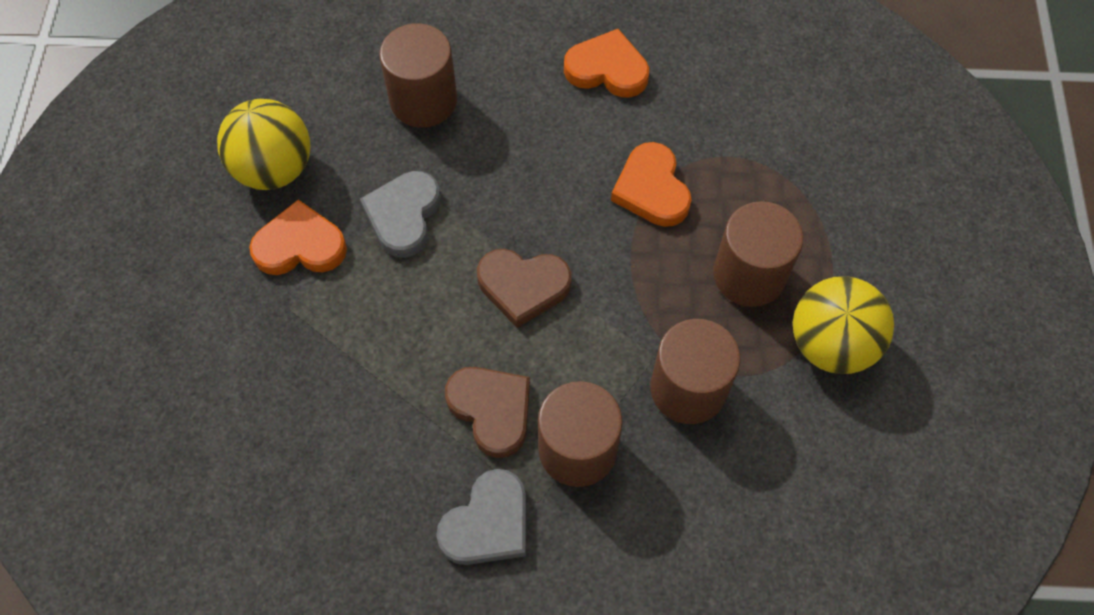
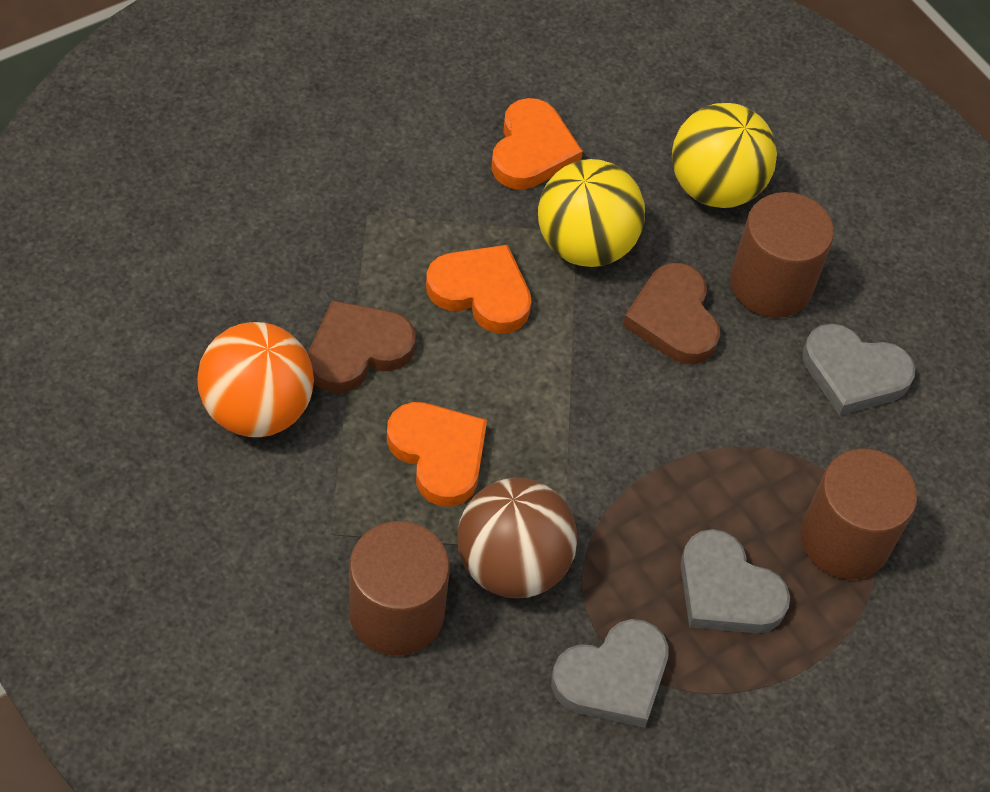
brown ball: none = 0 -> [457,478,578,599] = 1
brown cylinder: [379,23,457,128] [538,381,623,487] [650,319,741,424] [713,201,803,307] = 4 -> [349,521,450,656] [730,192,834,318] [800,449,917,579] = 3
grey heart: [360,171,441,258] [436,469,526,565] = 2 -> [551,619,669,728] [681,529,790,633] [802,323,915,416] = 3
orange ball: none = 0 -> [197,322,314,437] = 1

